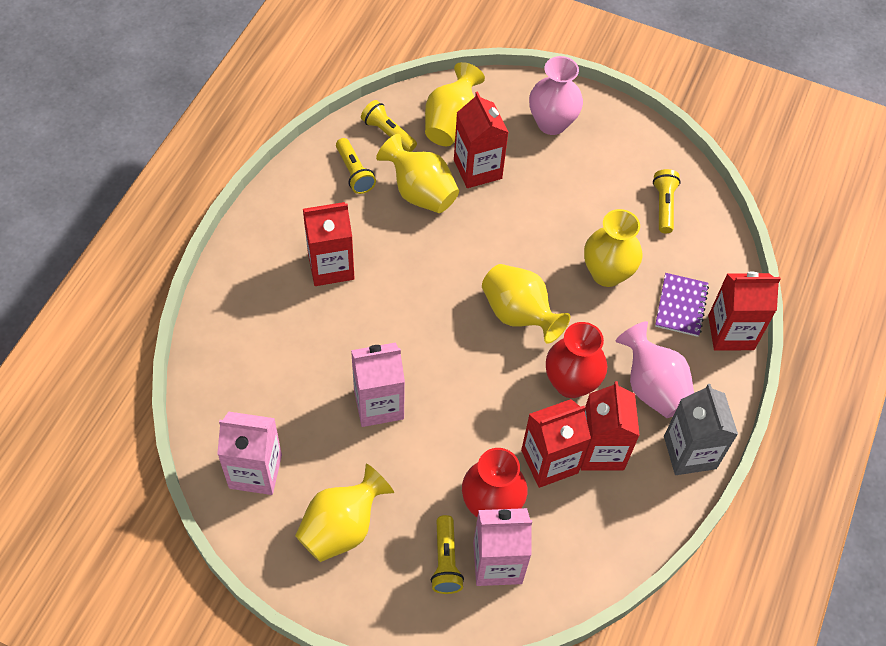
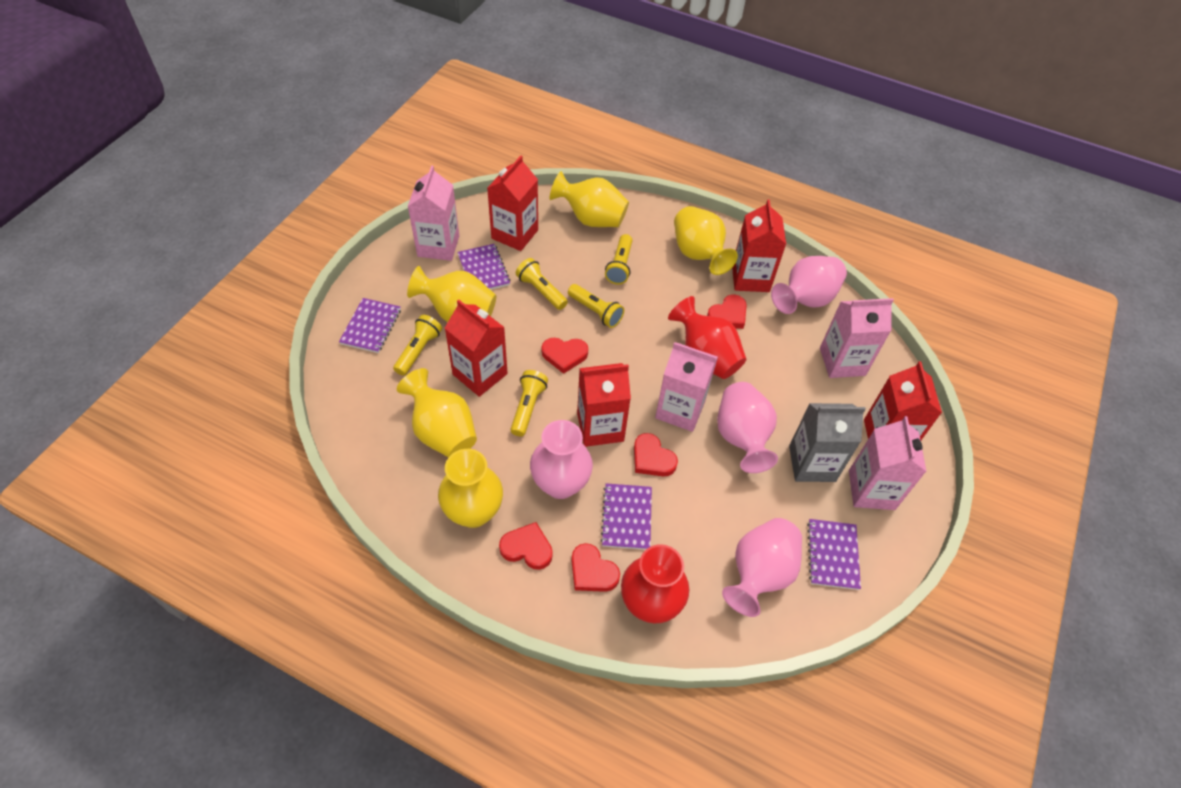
pink carton: [217,412,282,495] [351,342,405,427] [473,508,532,586] = 3 -> [408,165,459,261] [655,342,718,432] [820,298,894,378] [849,416,927,510] = 4
pink vase: [529,56,583,135] [615,321,694,418] = 2 -> [530,420,593,499] [717,382,778,473] [722,518,802,617] [771,256,847,314] = 4
purple notebook: [655,273,709,337] = 1 -> [339,298,401,353] [457,244,510,290] [600,483,652,550] [807,519,861,590] = 4
red heart: none = 0 -> [499,522,553,570] [542,338,588,374] [572,543,620,592] [634,433,678,477] [707,295,747,329] = 5
yellow flashlight: [336,138,376,194] [361,100,417,152] [431,515,464,594] [653,169,681,233] = 4 -> [393,315,442,376] [511,370,548,436] [516,258,568,310] [568,284,624,328] [605,234,632,284] = 5

